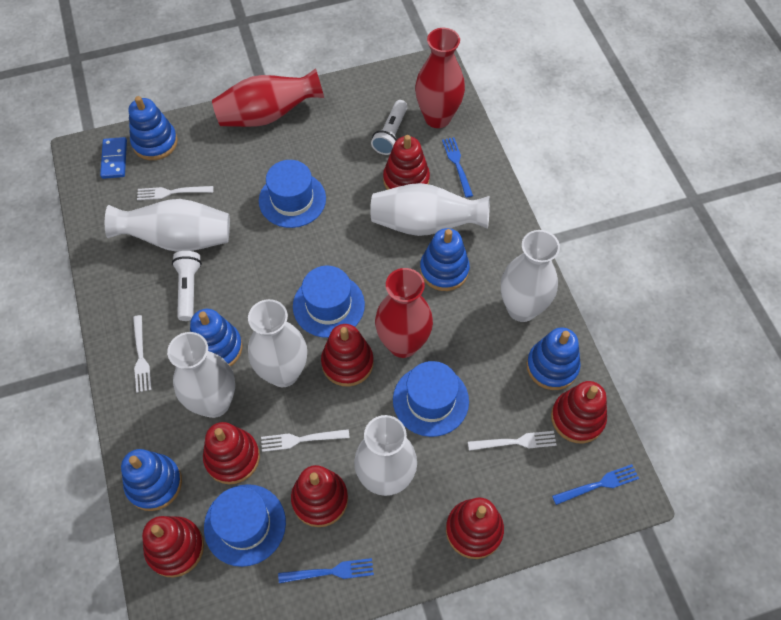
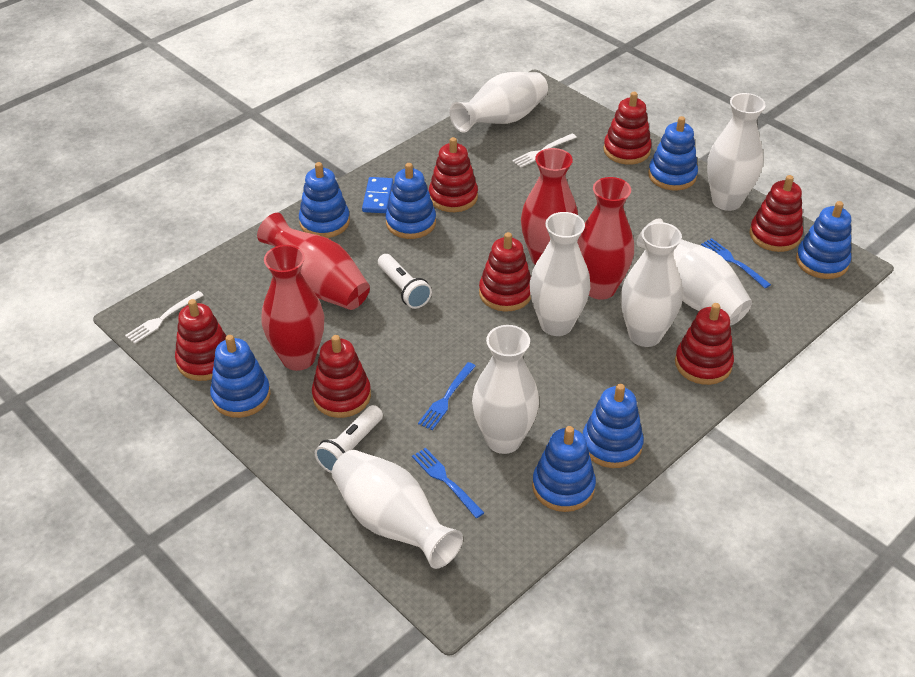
blue hat: [204,484,286,567] [259,160,326,228] [293,266,365,338] [393,361,469,437] = 4 -> none = 0
blue stacking toy: [121,449,182,511] [129,96,178,160] [190,309,243,366] [420,228,470,291] [526,327,581,390] = 5 -> [210,335,271,418] [299,162,350,238] [385,163,436,239] [532,426,596,512] [583,384,644,468] [648,116,698,191] [796,201,851,279] = 7
red vase: [212,68,324,127] [375,268,433,358] [415,28,465,128] = 3 -> [257,213,370,310] [261,245,324,371] [521,148,578,265] [577,177,634,300] = 4
white fork: [133,315,152,393] [137,186,213,200] [261,429,349,452] [468,431,557,451] = 4 -> [125,291,204,344] [512,133,577,168] = 2
white vase: [105,199,230,252] [167,332,235,418] [248,299,307,387] [354,415,417,496] [370,183,490,236] [501,230,560,322] = 6 -> [332,450,463,569] [449,72,548,133] [472,325,539,454] [529,212,590,336] [621,222,683,347] [637,218,752,325] [707,93,766,211] = 7

